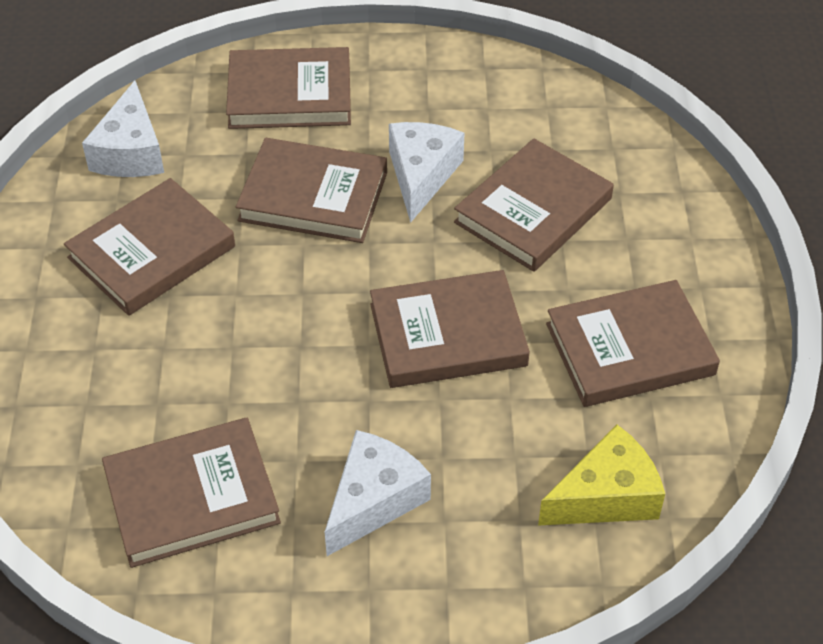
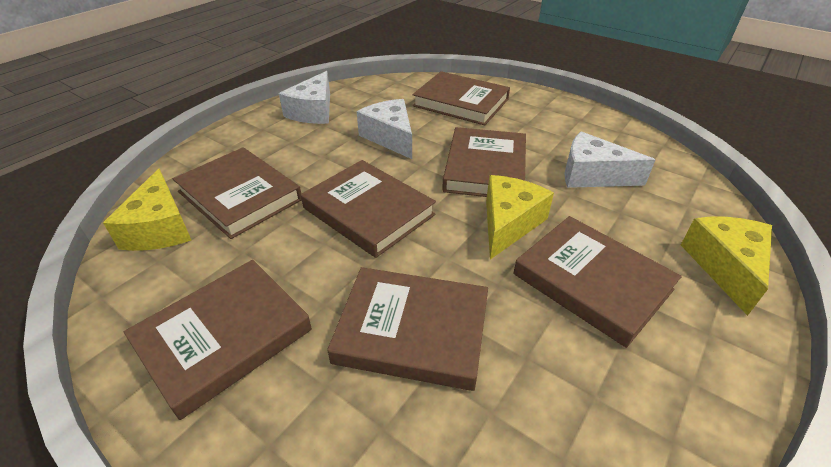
yellow cheese: [538,425,665,526] = 1 -> [103,168,191,251] [486,175,554,259] [681,217,772,316] = 3

